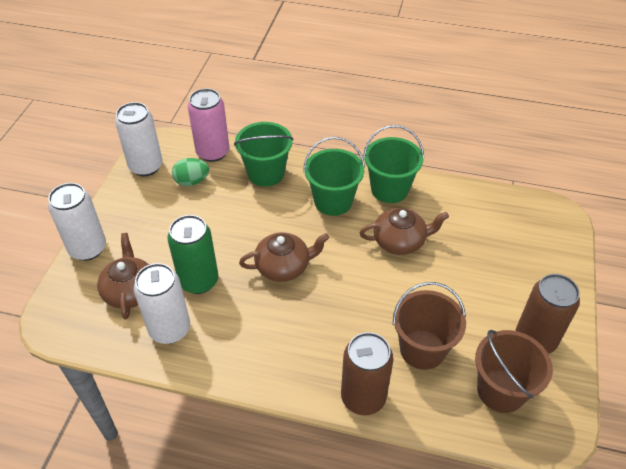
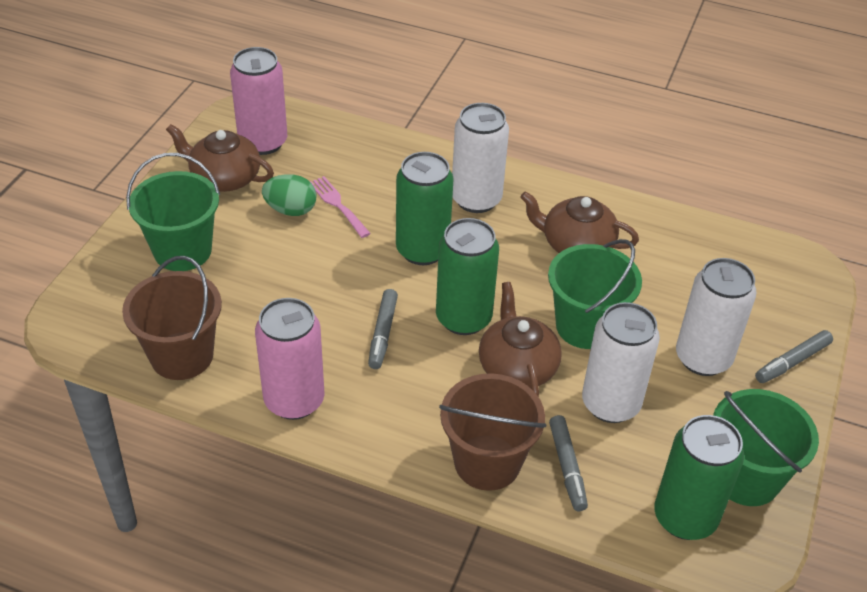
brown can: [341,332,393,415] [515,274,580,354] = 2 -> none = 0
green can: [167,215,218,294] = 1 -> [396,152,454,265] [436,218,499,335] [654,415,744,540] = 3
grey marker: none = 0 -> [368,289,398,369] [549,415,588,511] [755,330,833,383] = 3
pink can: [188,88,229,162] = 1 -> [230,47,287,155] [255,298,325,420] = 2
pink fork: none = 0 -> [310,176,371,238] = 1

